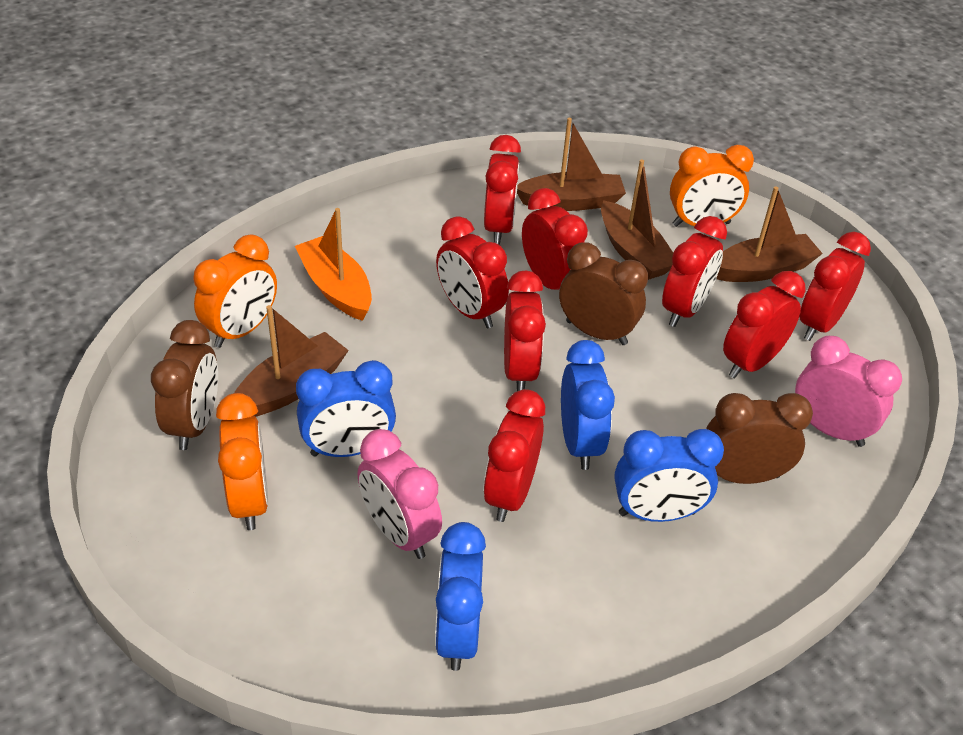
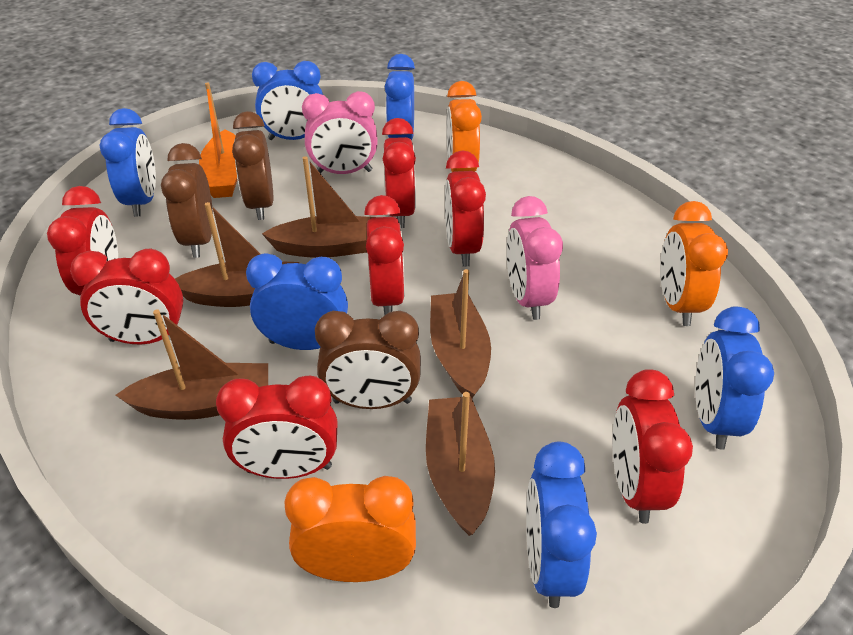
blue clock: [296,360,396,457] [435,522,486,671] [561,340,615,470] [614,429,724,522] = 4 -> [99,108,156,217] [246,253,348,350] [252,61,323,140] [385,54,415,141] [526,441,597,608] [695,307,774,450] = 6
brown boat: [234,305,349,417] [517,118,626,211] [601,160,673,280] [717,186,823,282] = 4 -> [116,309,268,420] [175,202,299,307] [262,156,376,258] [426,392,495,536] [430,269,491,398] = 5
red clock: [436,216,509,328] [484,135,521,245] [484,389,545,522] [504,271,546,391] [522,188,588,290] [662,216,727,327] [723,271,806,379] [800,232,871,341] = 8 -> [47,186,118,296] [70,249,183,344] [216,376,338,479] [364,195,405,315] [382,118,416,228] [445,151,486,267] [612,369,693,524] = 7

